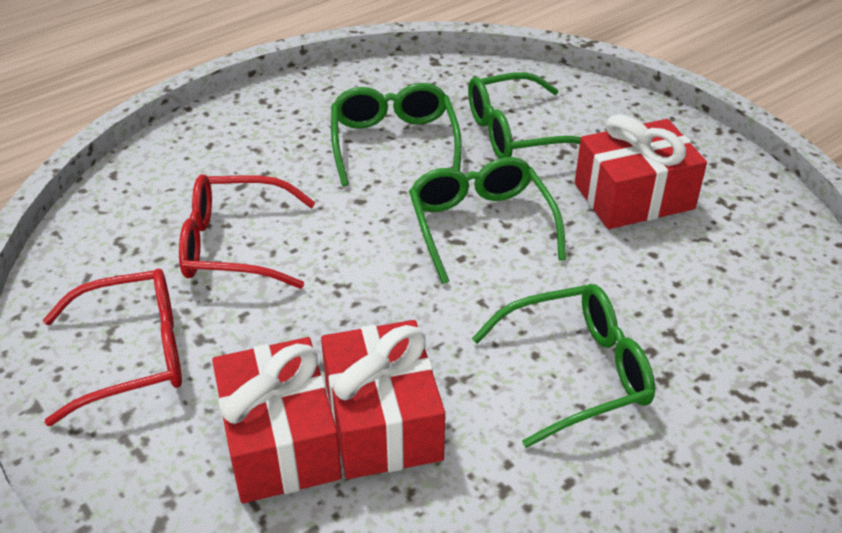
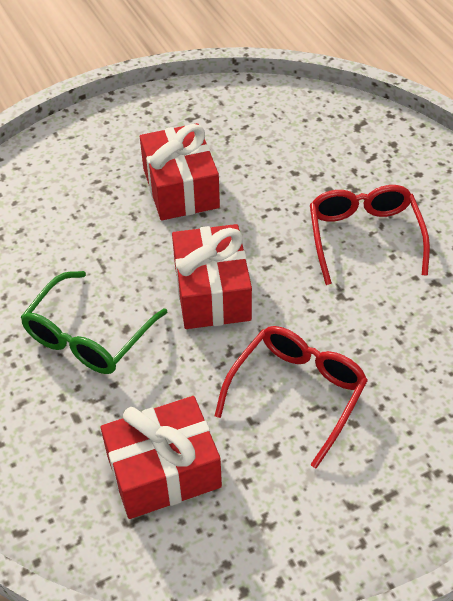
green glasses: [331,83,462,186] [409,157,566,284] [468,72,581,159] [472,284,655,448] = 4 -> [20,271,168,374] = 1

